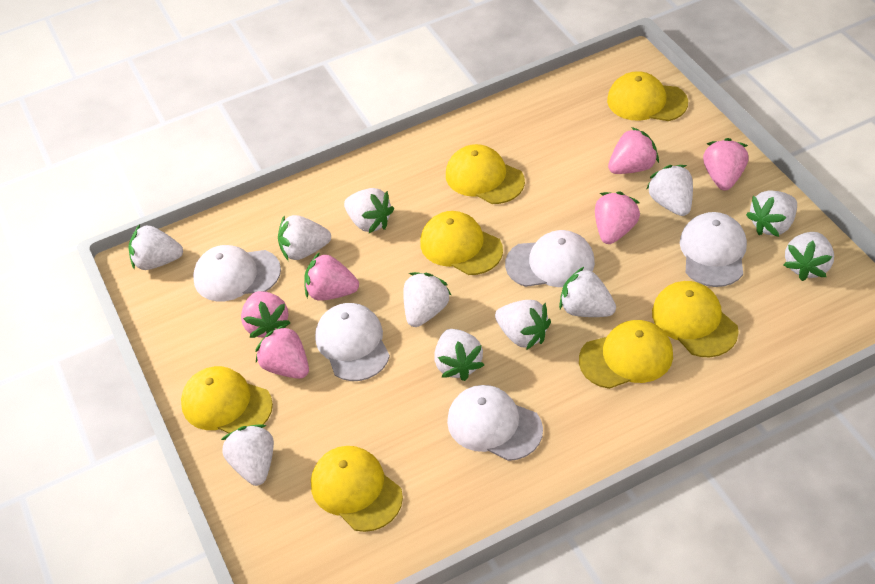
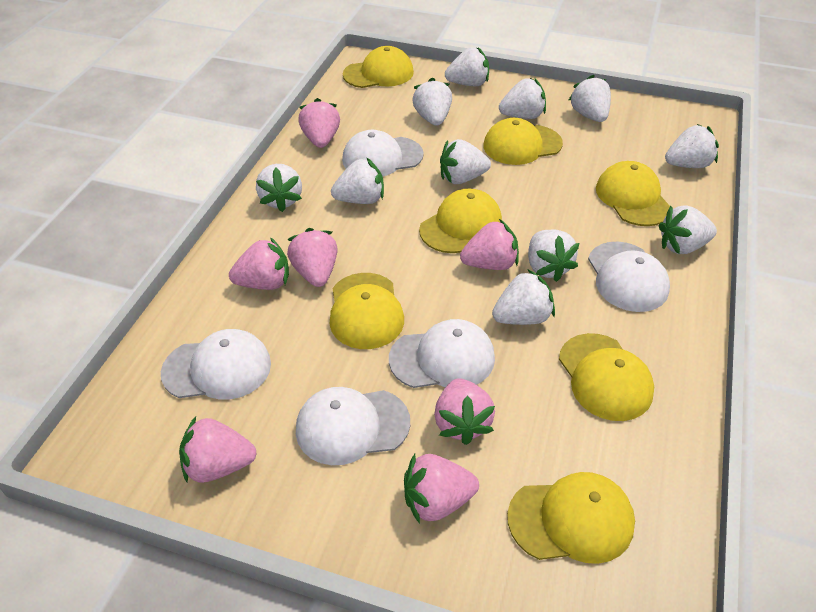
pink strawberry: [241,291,290,338] [255,324,309,379] [304,252,359,301] [595,191,640,244] [608,127,659,174] [703,138,748,190] = 6 -> [179,417,257,483] [229,237,289,290] [287,228,338,287] [298,98,340,148] [404,454,479,524] [434,378,495,445] [460,219,519,270] = 7

